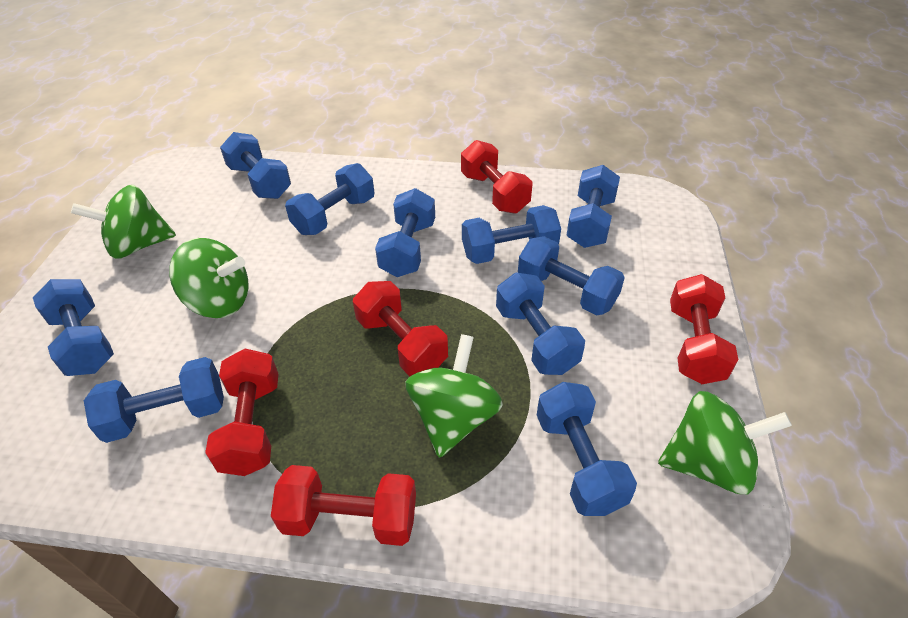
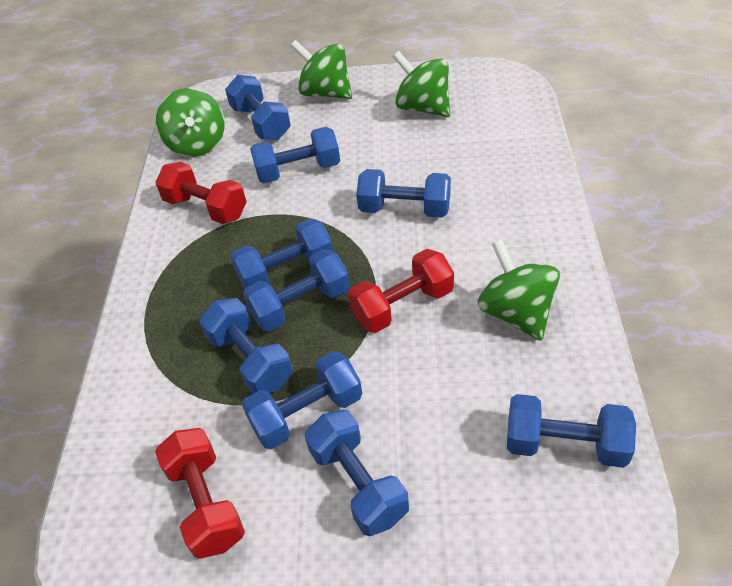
blue dumbbell: [33,279,114,376] [84,357,224,443] [220,132,291,199] [285,163,375,235] [375,188,435,277] [462,205,561,264] [496,272,585,375] [518,236,625,316] [537,382,637,516] [566,165,620,248] = 10 -> [199,298,293,394] [225,75,291,140] [230,218,333,289] [242,351,362,449] [243,249,350,332] [250,127,340,183] [305,410,409,536] [356,169,451,218] [507,394,636,468] = 9
red dumbbell: [205,349,278,476] [271,465,416,546] [353,281,448,377] [461,140,533,214] [670,274,738,384] = 5 -> [155,162,246,224] [155,428,245,559] [348,249,454,333] = 3

